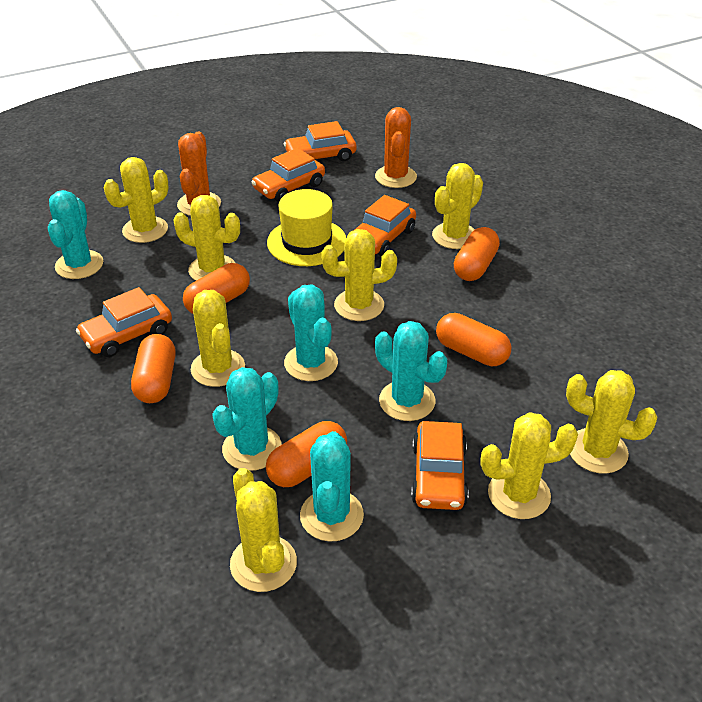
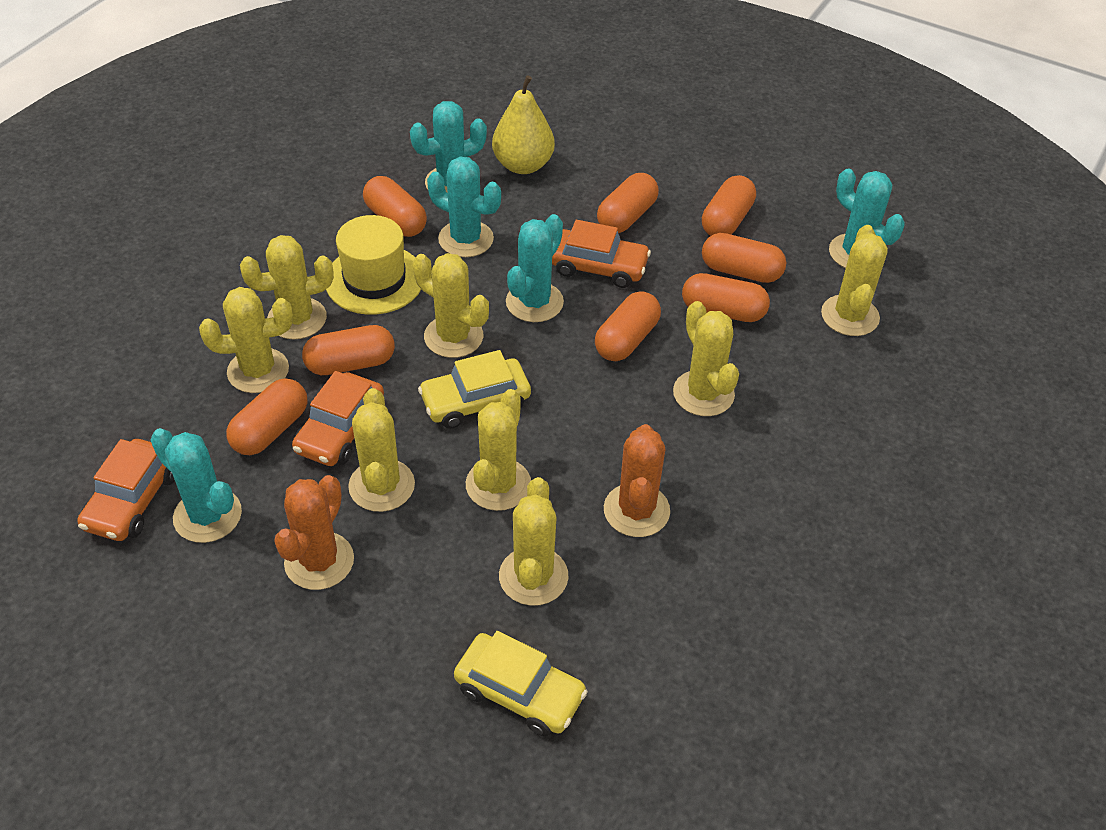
orange capsule: [131,334,176,403] [183,263,250,314] [266,421,347,487] [436,313,511,366] [454,227,500,281] = 5 -> [226,378,307,455] [302,325,395,375] [363,176,427,237] [595,291,661,361] [597,173,659,233] [682,273,770,322] [702,175,756,236] [702,233,786,283] = 8
orange car: [76,287,172,357] [251,148,325,202] [284,121,356,161] [353,195,416,256] [411,421,469,510] = 5 -> [77,439,175,541] [292,371,384,466] [552,220,651,288] = 3
yellow car: none = 0 -> [418,350,531,429] [454,631,588,737] = 2
yellow pear: none = 0 -> [492,75,555,174] = 1

